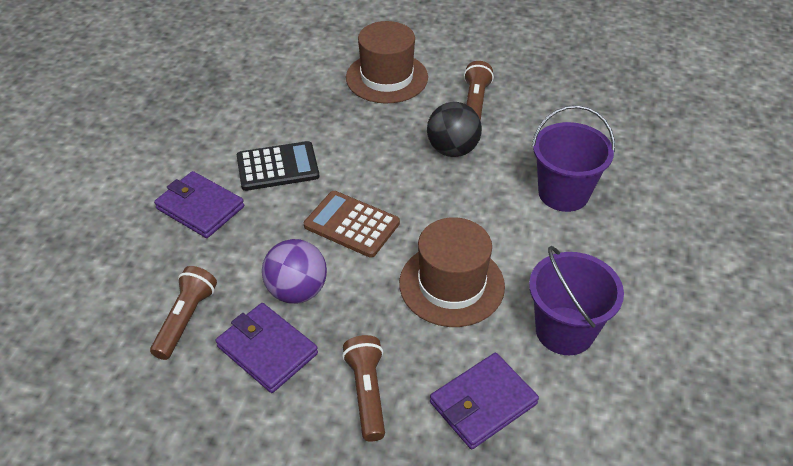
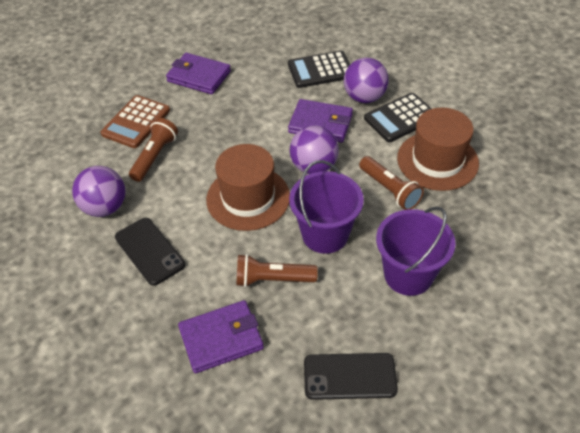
black ball: [427,102,482,157] = 1 -> none = 0
black calculator: [237,141,319,191] = 1 -> [288,51,350,88] [364,93,432,142] = 2
black phone: none = 0 -> [115,218,185,286] [304,353,398,400] = 2
purple ball: [262,239,327,304] = 1 -> [72,166,126,217] [290,125,339,174] [344,58,389,103] = 3

